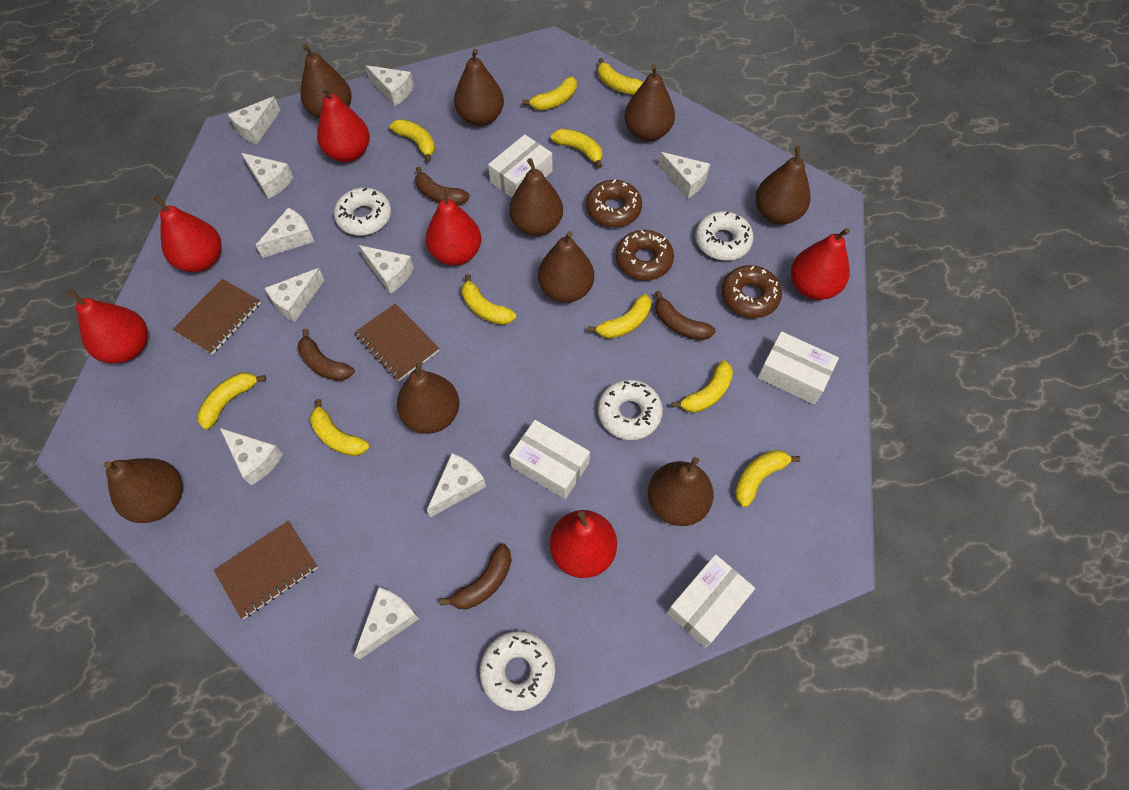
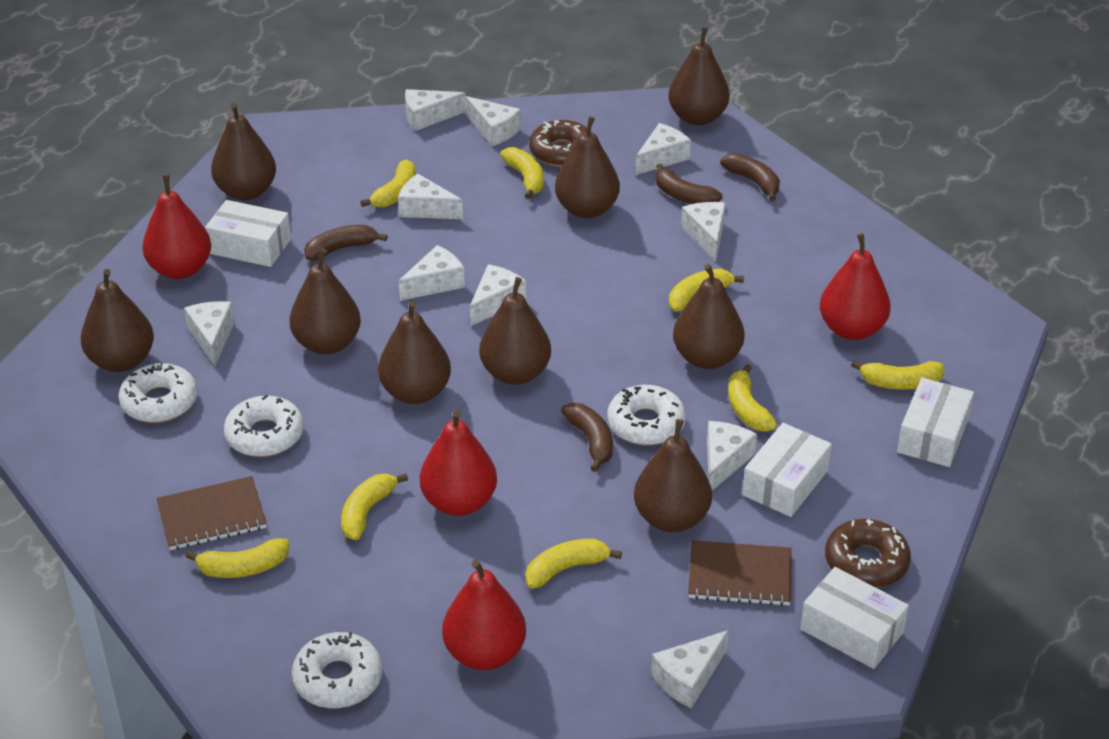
brown donut: [586,180,642,227] [616,230,674,280] [721,265,782,318] = 3 -> [529,120,587,167] [825,519,911,587] = 2
brown notebook: [172,279,261,355] [214,521,318,619] [354,303,440,381] = 3 -> [156,476,267,550] [688,540,792,606] = 2
red pear: [67,289,148,363] [154,195,222,272] [317,86,370,162] [426,188,481,265] [550,510,617,578] [791,228,850,300] = 6 -> [142,175,211,279] [420,410,497,516] [442,559,526,670] [820,233,891,340] = 4
yellow banana: [197,372,266,430] [310,399,370,456] [390,119,435,162] [462,274,516,325] [522,77,577,110] [550,129,602,168] [588,294,651,339] [598,58,644,95] [672,360,733,413] [735,450,800,507] = 10 -> [186,538,289,578] [341,473,408,540] [360,159,416,207] [500,147,544,199] [526,539,622,589] [669,269,744,311] [728,364,777,432] [851,360,944,390] = 8

